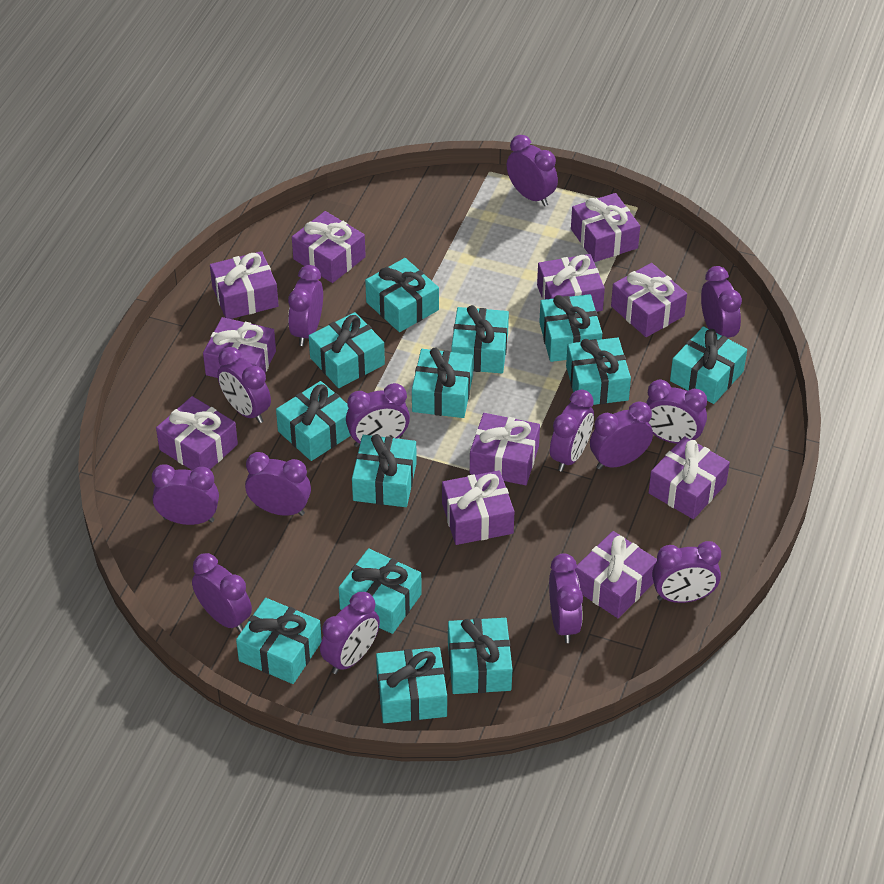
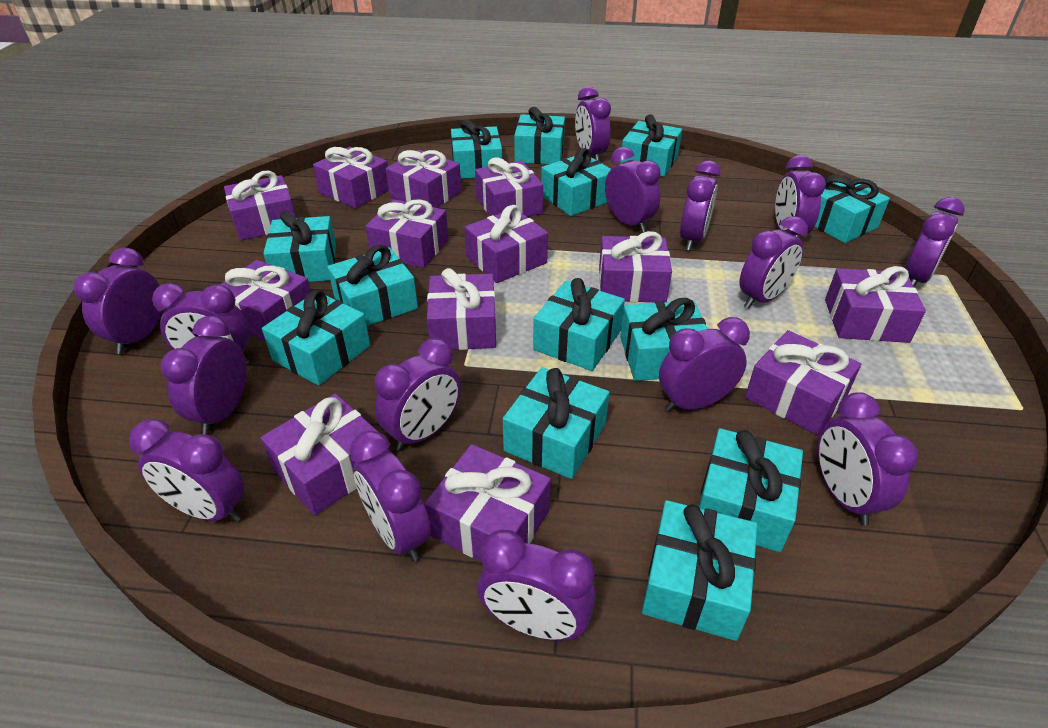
purple clock: [152,464,219,525] [192,553,252,632] [217,347,271,423] [245,452,311,516] [288,265,323,346] [320,592,380,674] [346,383,410,447] [507,135,558,206] [549,553,583,643] [550,390,594,472] [590,401,653,470] [646,380,707,444] [652,541,721,603] [701,266,742,338] = 14 -> [73,248,162,354] [129,419,244,523] [152,283,250,364] [161,316,246,435] [350,431,431,561] [374,338,461,451] [478,529,596,641] [575,86,611,161] [605,147,660,232] [659,317,750,412] [680,161,721,251] [739,216,808,309] [775,155,826,237] [818,392,918,525] [905,197,965,287] = 15
purple gift: [156,396,238,470] [203,317,276,378] [210,251,279,319] [292,211,366,283] [442,471,515,545] [470,413,540,485] [537,254,605,312] [571,193,640,262] [575,531,657,618] [611,263,687,337] [648,436,730,519] = 11 -> [220,260,311,342] [224,171,296,241] [261,394,378,515] [313,147,389,209] [365,199,449,268] [386,150,462,208] [425,444,551,561] [427,268,496,350] [464,205,548,283] [475,157,543,217] [599,231,672,302] [745,330,861,435] [825,266,926,343] = 13

